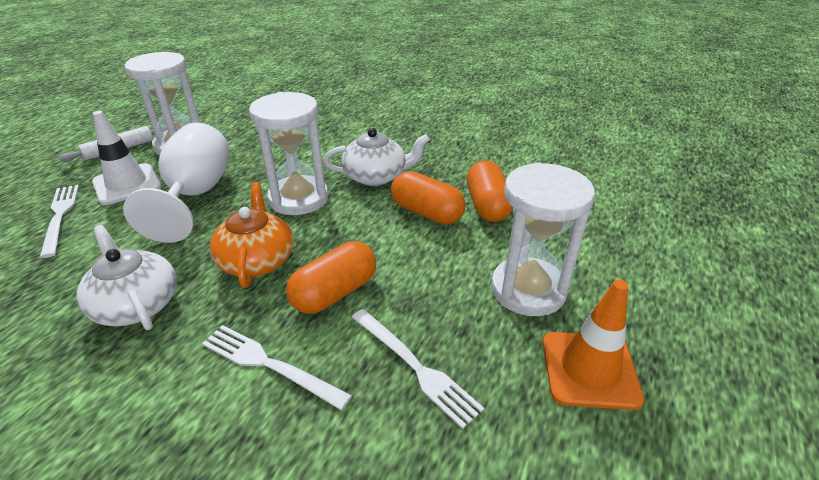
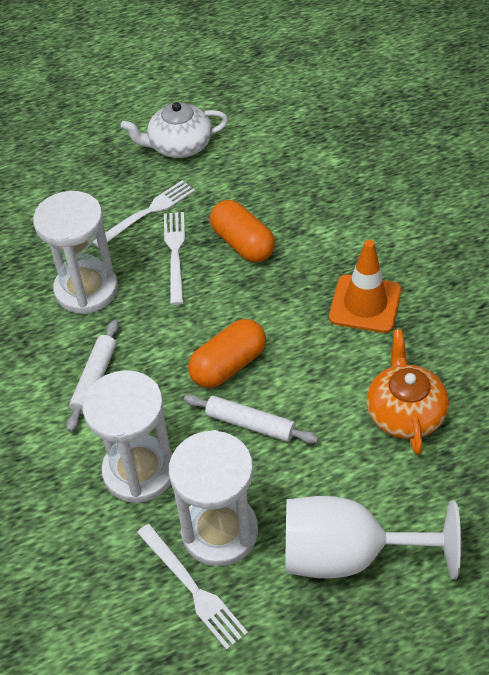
orange capsule: [286,241,376,314] [391,171,466,224] [467,161,513,222] = 3 -> [188,319,266,388] [210,200,275,262] = 2
white rolling pin: [58,126,155,162] = 1 -> [66,320,118,432] [184,394,318,444] = 2
white teapot: [77,225,177,330] [323,128,430,186] = 2 -> [121,102,228,158] = 1
white traffic cone: [92,111,162,205] = 1 -> none = 0

